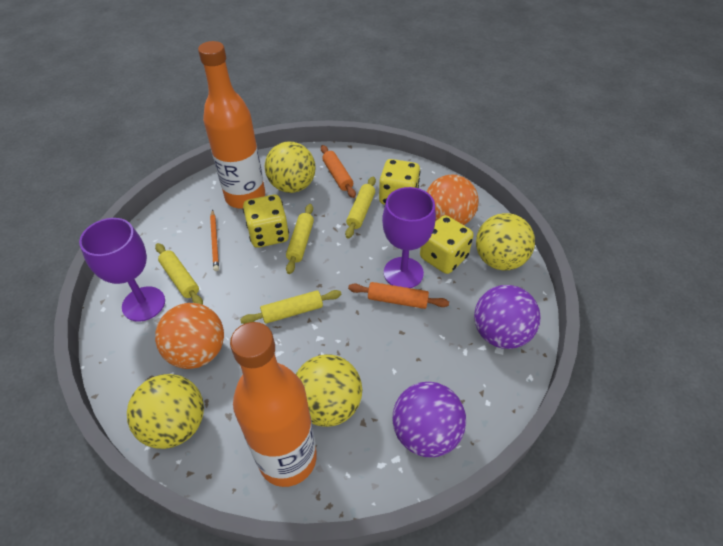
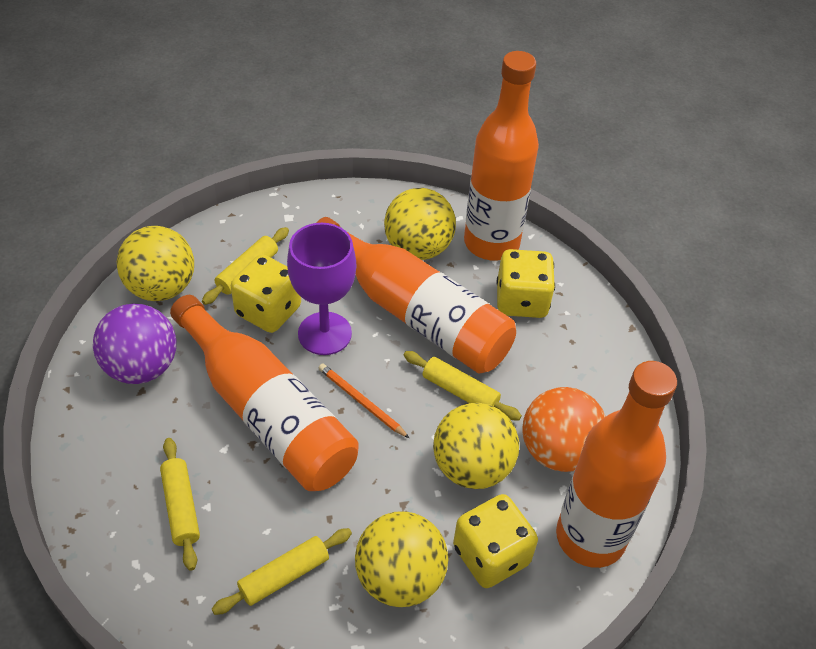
orange ball: [155,303,224,369] [426,174,479,225] = 2 -> [522,387,606,472] = 1
orange bottle: [198,41,265,209] [230,322,317,487] = 2 -> [170,295,359,491] [317,217,516,374] [464,51,539,261] [556,361,677,568] = 4
orange rolling pin: [321,145,356,198] [348,282,449,309] = 2 -> none = 0
purple ball: [393,382,466,457] [474,285,541,349] = 2 -> [93,303,176,384] = 1
purple goblet: [79,218,165,322] [382,187,436,288] = 2 -> [287,223,356,355] = 1

